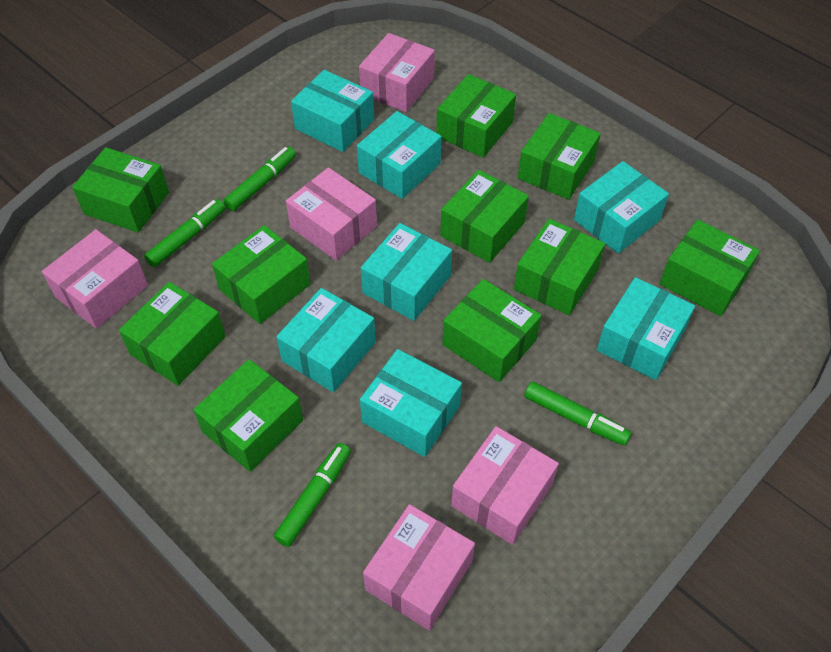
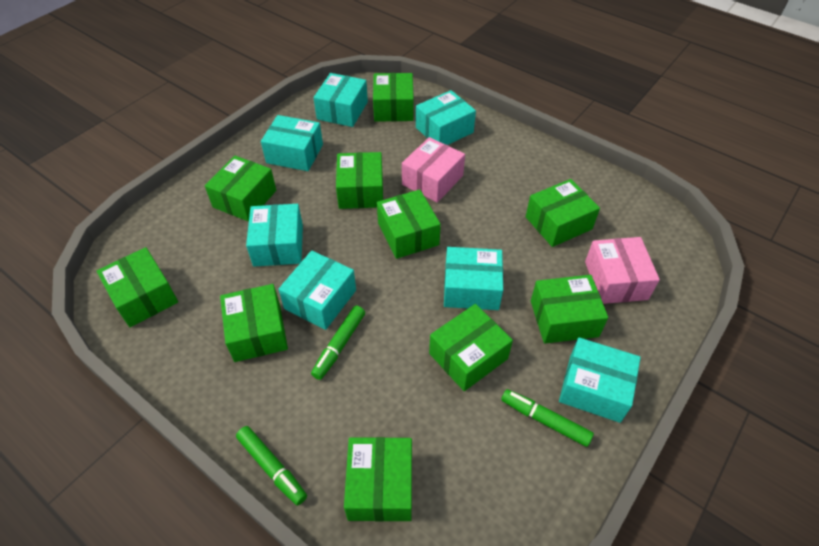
green marker: [144,199,226,267] [223,147,296,211] [274,443,351,547] [524,382,631,446] = 4 -> [236,426,307,506] [311,306,365,380] [501,389,594,447] = 3
pink box: [42,229,148,329] [286,168,377,261] [359,33,435,112] [363,504,475,631] [451,426,559,545] = 5 -> [402,137,465,202] [585,237,660,304] = 2

